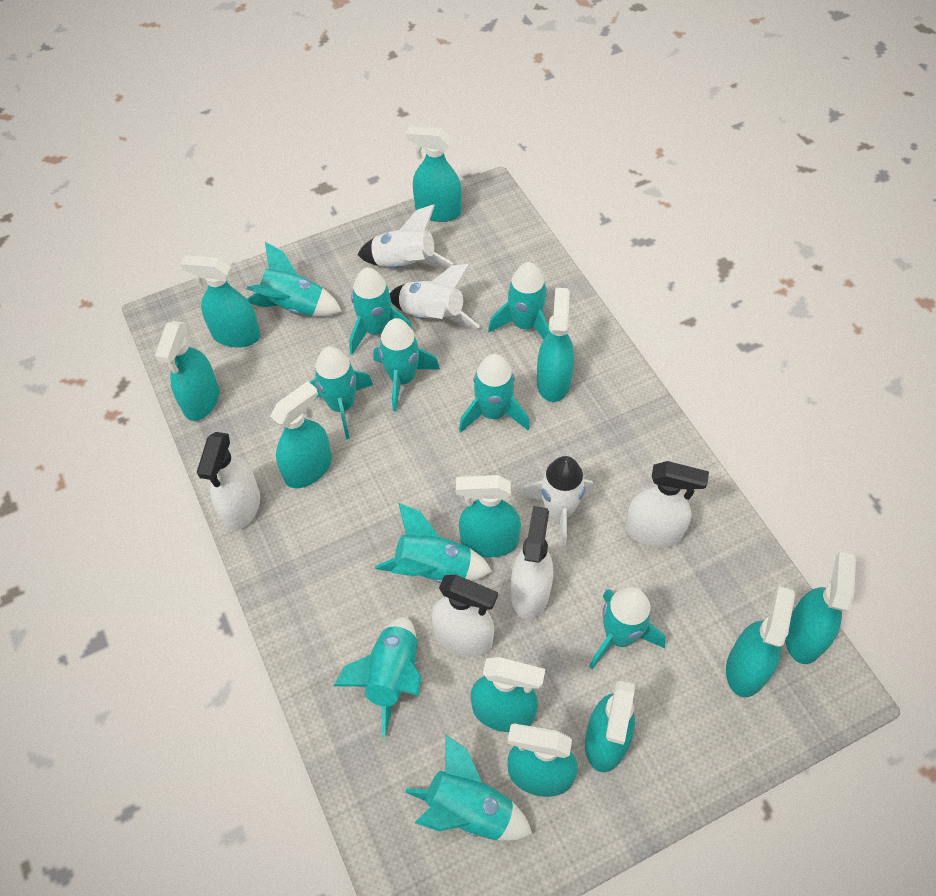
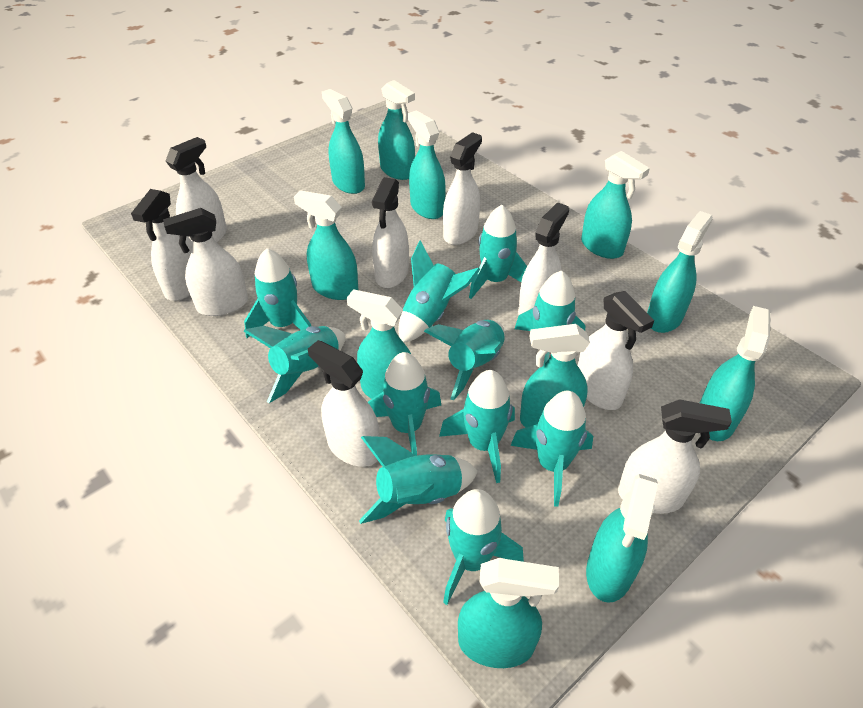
turquoise rocket: [247,242,342,316] [310,346,373,439] [334,616,422,737] [349,267,412,354] [373,318,440,412] [375,503,492,583] [405,735,532,841] [459,354,530,433] [488,262,550,340] [589,587,666,669] = 10 -> [243,326,345,403] [244,248,311,338] [359,436,478,524] [368,352,441,456] [398,240,480,343] [424,320,505,400] [439,370,515,483] [443,489,524,605] [469,205,527,299] [511,391,593,507] [515,271,585,364] = 11
white rocket: [357,204,453,268] [390,264,480,328] [520,456,594,550] = 3 -> none = 0
white spray bottle: [197,432,260,530] [431,575,498,657] [511,506,553,619] [625,461,709,548] = 4 -> [131,189,193,301] [163,208,248,316] [166,137,227,243] [308,340,380,467] [372,177,409,288] [443,132,482,245] [518,202,569,315] [578,291,654,410] [618,399,732,514] = 9

